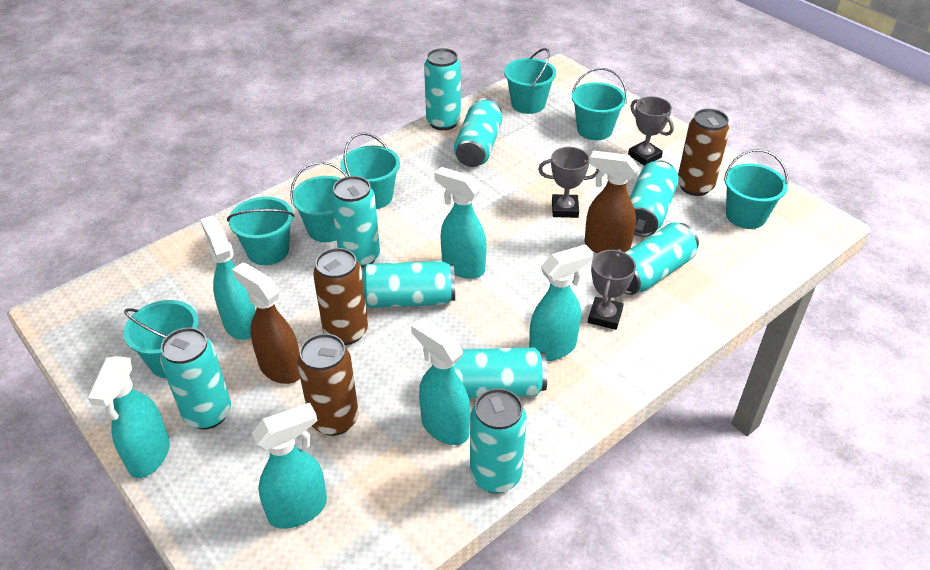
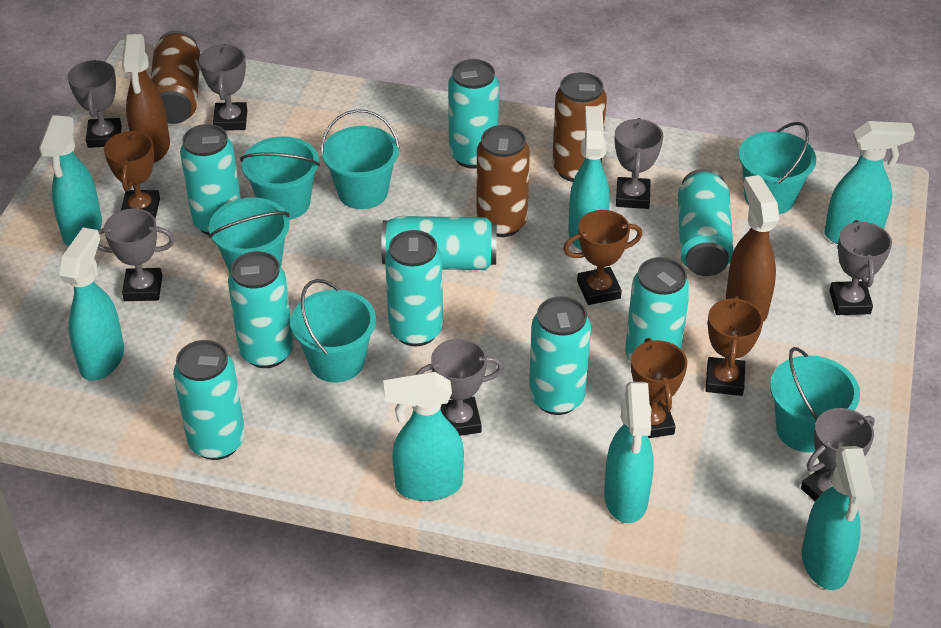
brown trophy: none = 0 -> [104,130,160,219] [563,210,642,305] [631,338,687,438] [705,296,763,396] = 4
grey trophy: [538,147,599,218] [588,249,636,330] [628,96,674,166] = 3 -> [68,60,122,148] [97,209,175,301] [199,44,247,131] [415,338,503,436] [615,118,663,209] [801,408,875,501] [829,220,892,315] = 7
turquoise bucket: [124,300,199,378] [227,197,294,265] [290,162,347,242] [340,133,400,209] [504,48,556,114] [572,68,627,140] [724,149,788,229] = 7 -> [209,197,290,273] [240,136,320,220] [290,279,376,382] [321,109,400,209] [739,122,816,214] [770,347,860,452] = 6
turquoise spray bottle: [87,356,170,478] [200,216,256,340] [252,403,327,529] [411,318,470,445] [434,167,487,279] [529,244,593,361] = 6 -> [39,115,102,246] [59,228,124,381] [383,372,464,501] [568,106,610,250] [604,382,654,523] [802,446,874,590] [824,121,915,244] = 7

